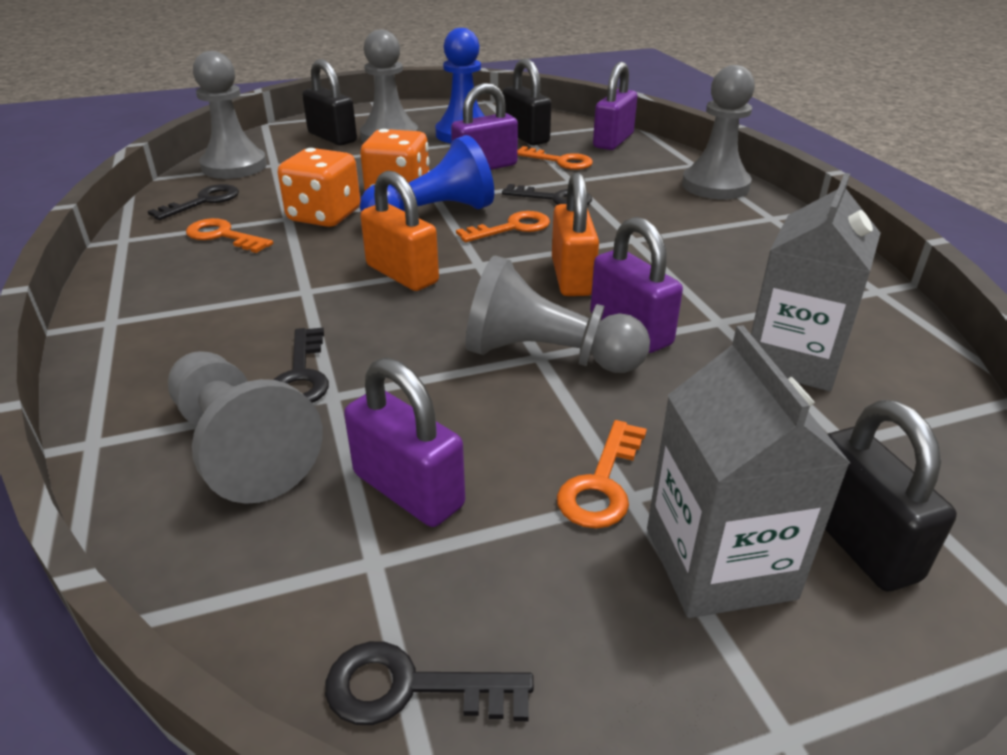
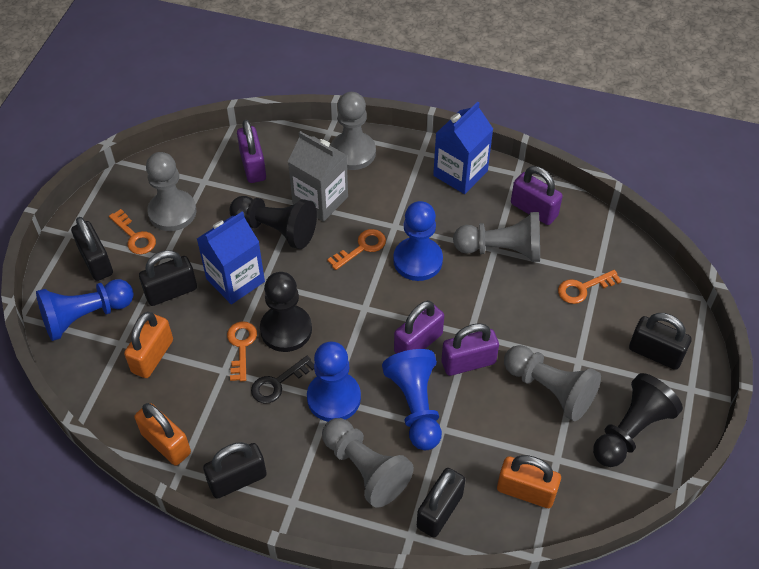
black key: [148,184,239,220] [273,328,329,403] [325,641,534,725] [502,184,592,205] = 4 -> [251,356,314,403] = 1
black padlock: [302,59,357,146] [502,59,551,145] [825,400,957,592] = 3 -> [71,217,113,281] [139,250,197,306] [203,442,267,498] [417,468,465,537] [629,313,692,370] = 5
black pawn: none = 0 -> [230,196,317,249] [260,272,312,352] [593,373,683,467] = 3
blue carton: none = 0 -> [197,212,265,305] [433,102,493,194] = 2
blue pawn: [360,135,494,212] [435,28,485,143] = 2 -> [36,279,134,341] [307,342,361,422] [382,349,442,450] [393,201,443,281] = 4
grey carton: [647,325,850,618] [751,173,880,391] = 2 -> [288,131,348,222] = 1
orange dice: [278,148,360,227] [360,129,429,190] = 2 -> none = 0
orange padlock: [360,171,439,291] [552,172,599,296] = 2 -> [124,312,173,378] [135,403,191,466] [497,455,561,508] = 3

